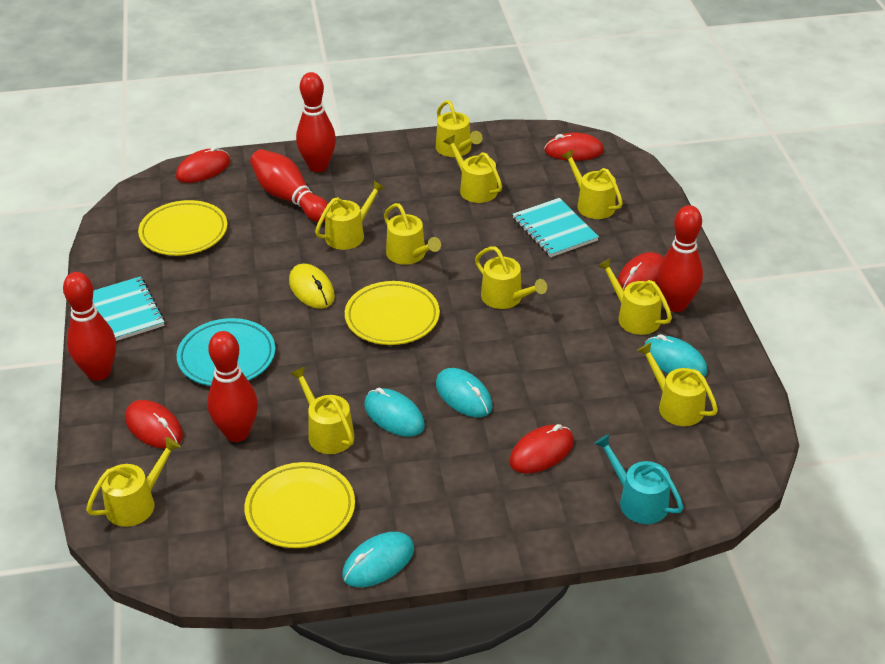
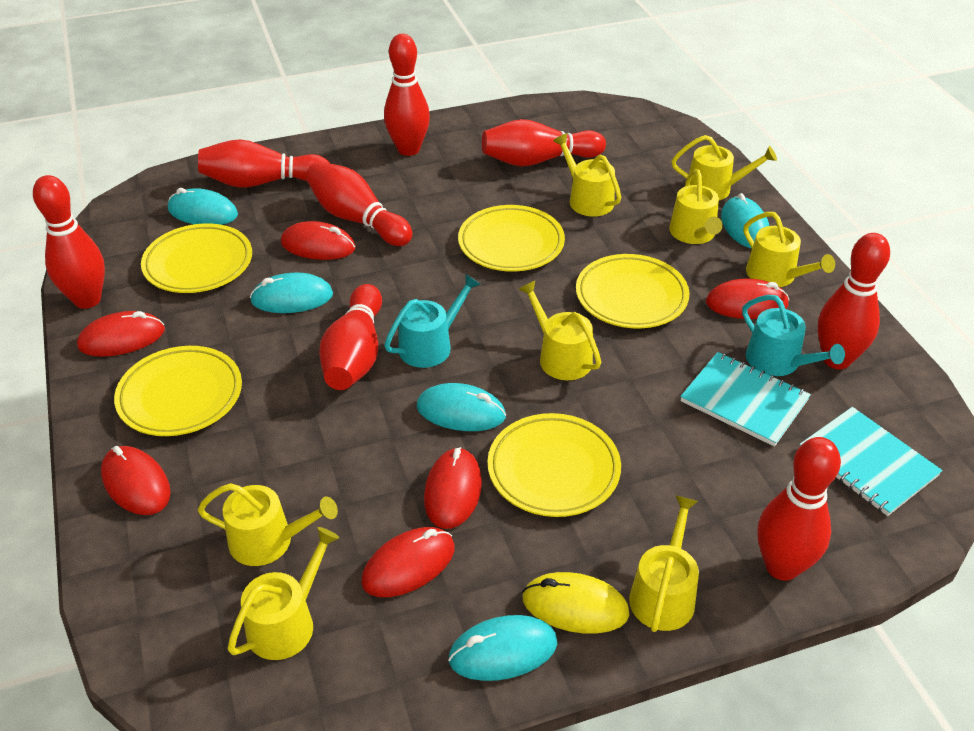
red bowling pin: [63,272,116,381] [207,331,258,442] [250,149,328,222] [296,72,336,172] [657,205,703,312] = 5 -> [33,175,105,309] [198,139,330,188] [306,162,412,246] [319,284,382,390] [384,34,430,156] [482,119,606,166] [758,437,841,581] [818,233,890,369] = 8
red mouse: [125,400,183,449] [176,146,231,183] [509,424,574,473] [544,132,604,161] [618,252,663,290] = 5 -> [77,311,165,357] [101,446,171,515] [281,221,356,260] [361,527,455,597] [424,447,482,529] [706,279,789,319] = 6
turquoise mouse: [342,532,414,587] [364,388,425,437] [436,368,493,417] [645,334,707,377] = 4 -> [168,188,238,225] [250,272,333,313] [416,383,506,431] [448,615,557,681] [721,193,769,249] = 5
turquoise plate: [177,318,275,386] = 1 -> none = 0
turquoise watering can: [594,434,684,524] = 1 -> [384,274,481,368] [742,295,845,376] = 2
yellow plate: [138,200,227,256] [244,462,355,548] [345,281,440,345] = 3 -> [114,346,242,436] [141,223,252,293] [458,205,565,272] [488,413,621,517] [576,254,689,328] = 5
yellow watering can: [86,437,181,527] [291,367,354,454] [315,181,385,250] [384,203,441,265] [436,100,483,157] [443,135,502,203] [475,246,547,309] [562,150,623,219] [598,258,672,335] [637,343,718,426] = 10 -> [198,483,338,566] [228,527,339,660] [519,281,601,380] [553,134,621,217] [629,495,699,632] [669,169,723,244] [672,135,777,200] [744,212,835,287] = 8

